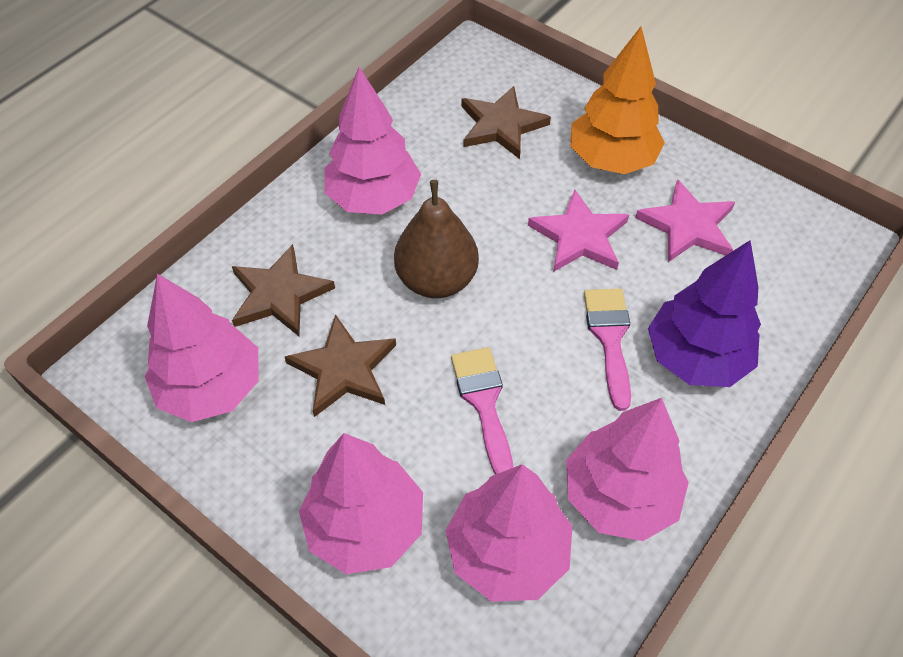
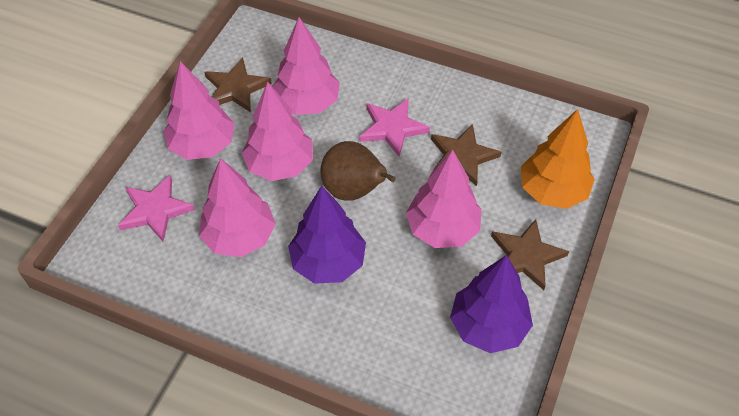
pink brush: [451,347,513,475] [584,289,631,411] = 2 -> none = 0
purple tree: [648,240,761,387] = 1 -> [288,186,366,284] [450,255,533,353] = 2

